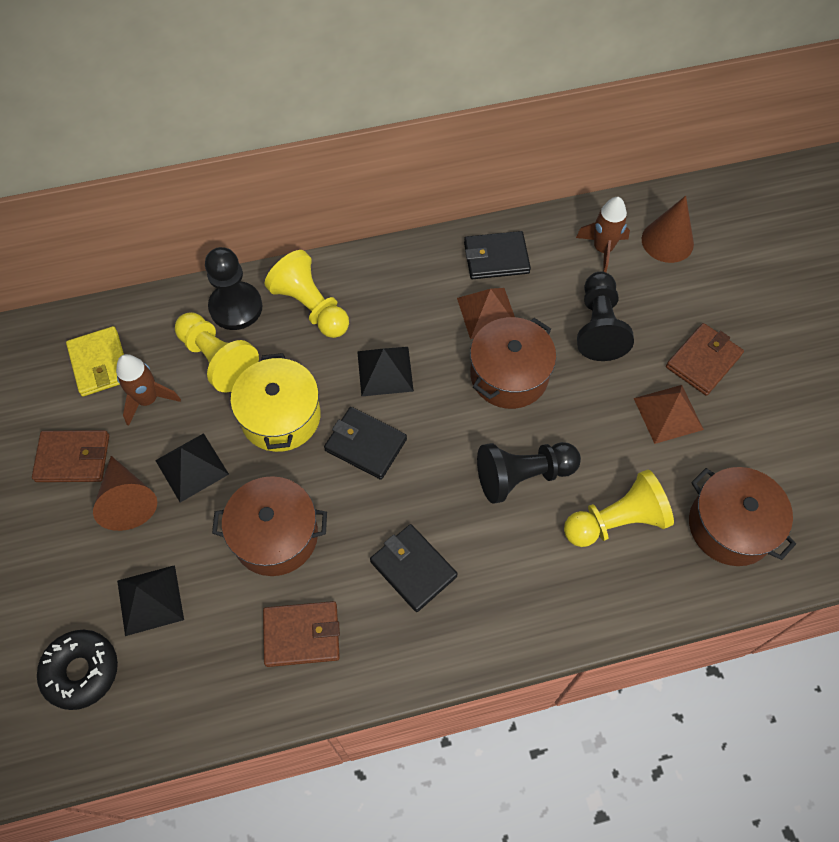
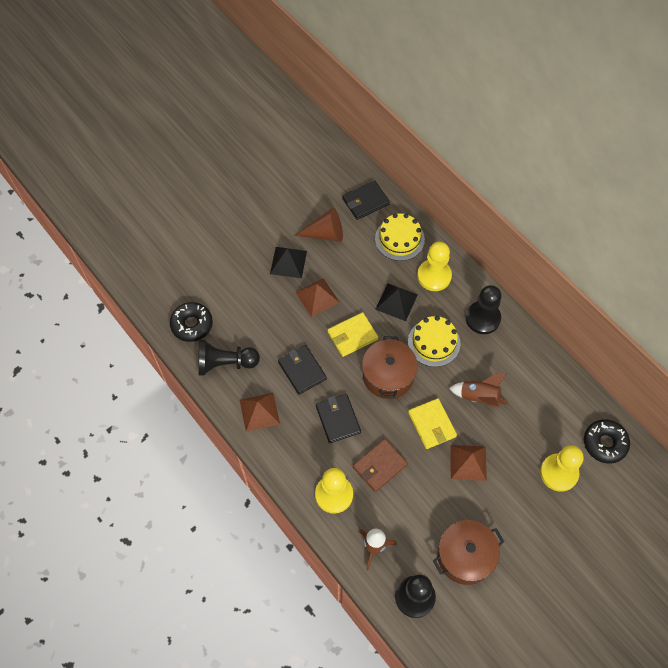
black donut: [37,630,118,710] = 1 -> [170,302,213,342] [584,419,630,464] = 2
black pyramid: [117,565,184,636] [155,433,229,503] [357,347,414,397] = 3 -> [270,247,307,278] [375,283,418,321] = 2
brown cone: [93,456,157,531] [642,196,694,263] = 2 -> [295,208,343,242] = 1
brown pot: [212,476,327,576] [470,317,556,409] [689,467,796,566] = 3 -> [362,336,418,399] [433,520,504,585] = 2
brown pyramid: [457,288,515,339] [634,385,704,444] = 2 -> [240,393,280,432] [295,278,340,317] [450,445,487,481] = 3
brown wallet: [32,430,109,482] [263,601,340,667] [666,323,744,396] = 3 -> [353,439,408,492] = 1
yellow cake: none = 0 -> [375,213,425,261] [408,316,460,367] = 2
yellow pot: [230,353,321,452] = 1 -> none = 0
yellow wallet: [66,326,124,396] = 1 -> [328,312,378,357] [408,398,457,449] = 2

